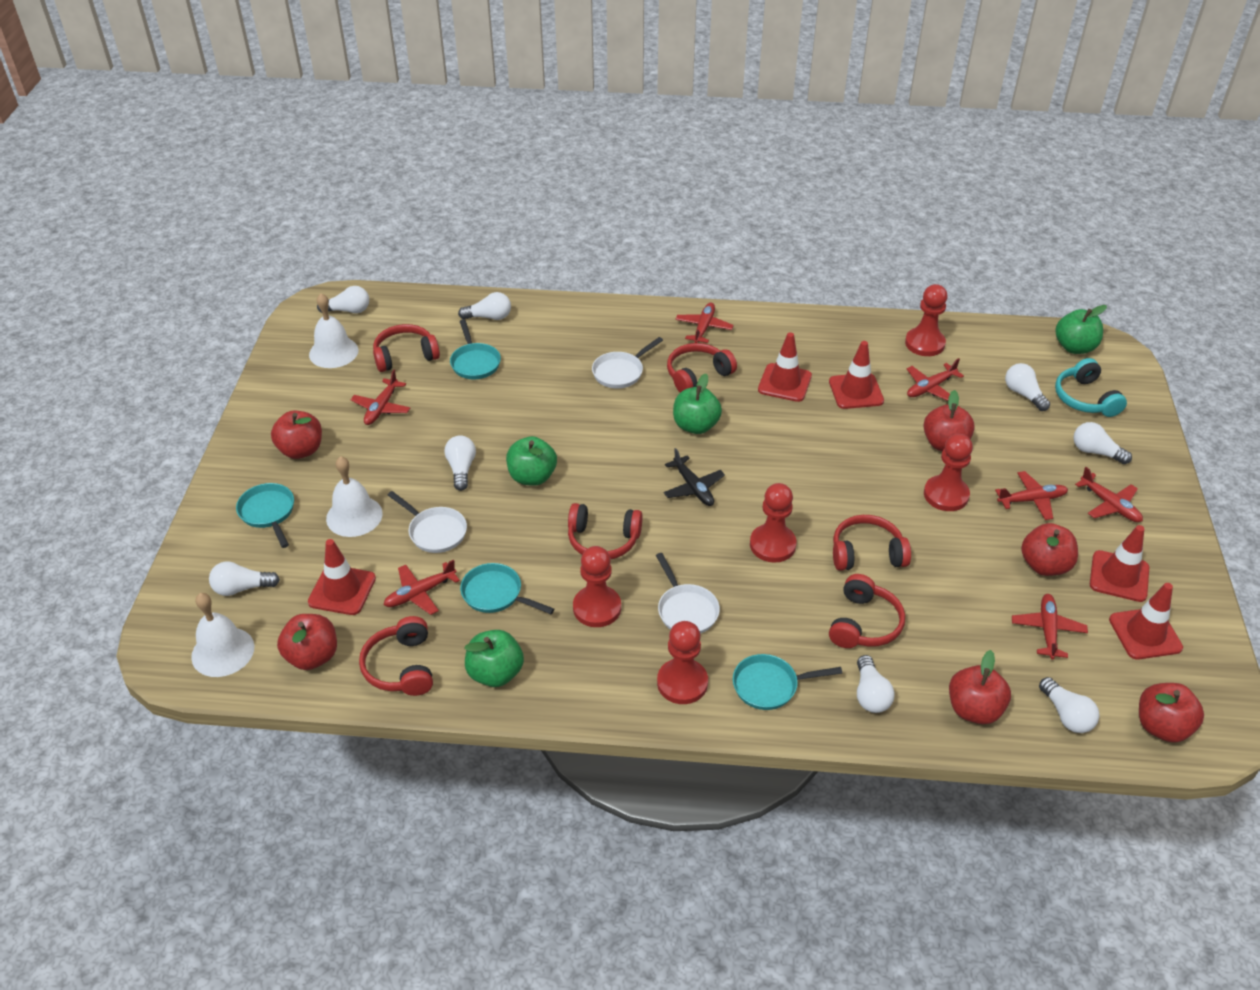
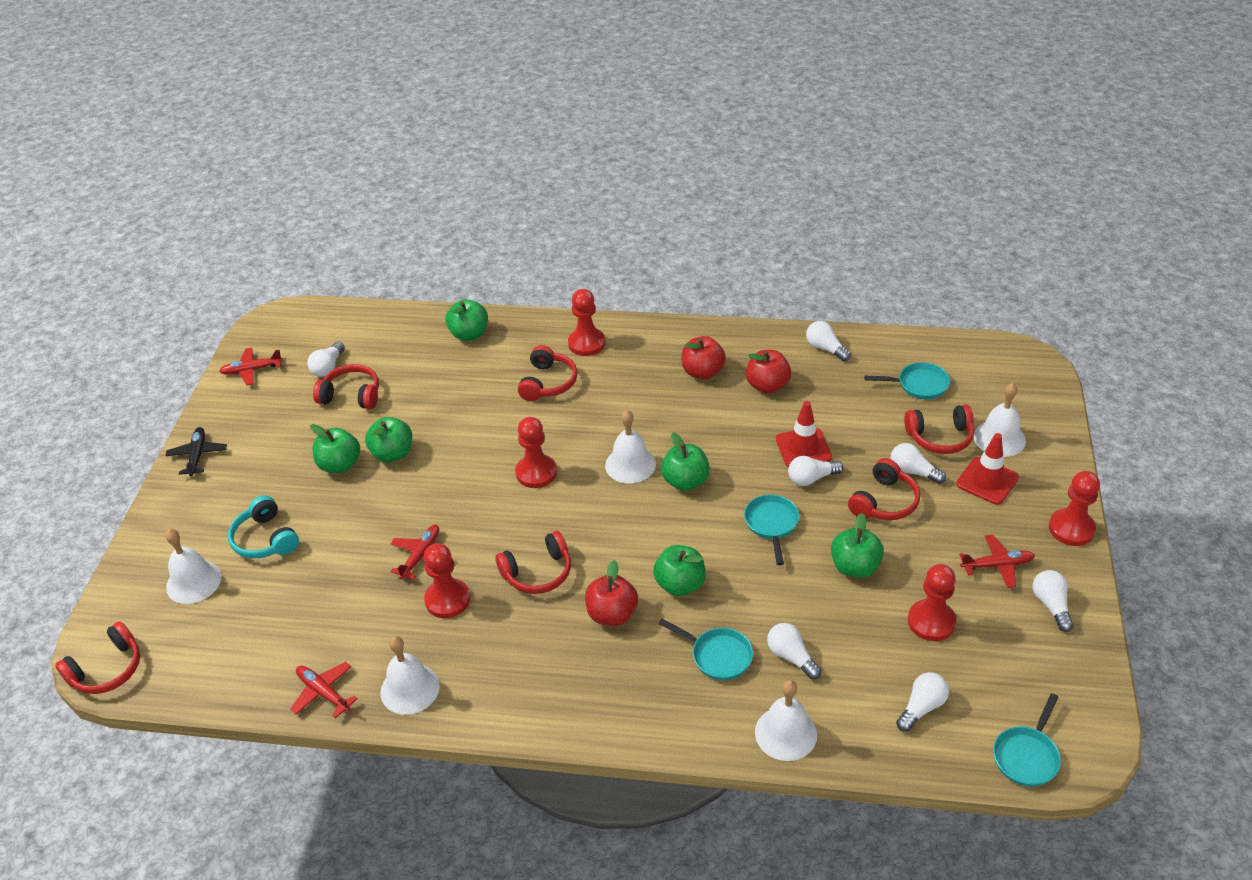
green apple: [464,630,524,687] [506,436,557,486] [673,374,722,434] [1056,305,1107,354] = 4 -> [310,424,360,473] [365,417,412,462] [445,299,488,341] [653,545,706,596] [661,432,710,491] [831,513,884,578] = 6
red apple: [271,411,322,459] [277,614,337,670] [923,390,975,451] [949,650,1011,724] [1021,523,1078,576] [1139,683,1204,743] = 6 -> [585,560,638,626] [682,336,726,380] [746,350,791,394] = 3
red plane: [351,370,411,425] [384,560,460,615] [676,303,734,343] [907,358,964,401] [995,471,1068,520] [1012,594,1088,659] [1075,467,1143,522] = 7 -> [219,348,283,386] [290,662,358,718] [390,525,439,580] [959,534,1035,588] = 4
red traffic cone: [308,539,376,615] [758,332,812,402] [829,341,884,409] [1090,525,1149,602] [1109,583,1183,660] = 5 -> [776,401,832,467] [956,433,1019,505] = 2
white bell: [191,593,254,677] [309,293,358,368] [326,456,383,537] = 3 -> [165,529,222,604] [380,636,440,715] [605,410,656,483] [755,680,817,761] [974,383,1026,457] = 5
white light bulb: [209,561,280,596] [317,286,369,313] [445,435,476,491] [458,292,511,320] [857,655,895,713] [1005,363,1050,411] [1039,677,1099,733] [1074,422,1132,464] = 8 -> [307,342,345,377] [767,623,821,679] [788,456,844,486] [806,321,851,361] [890,443,946,484] [896,672,949,732] [1033,570,1074,632] = 7
white pan: [388,491,467,553] [592,337,663,389] [656,553,720,634] = 3 -> none = 0

